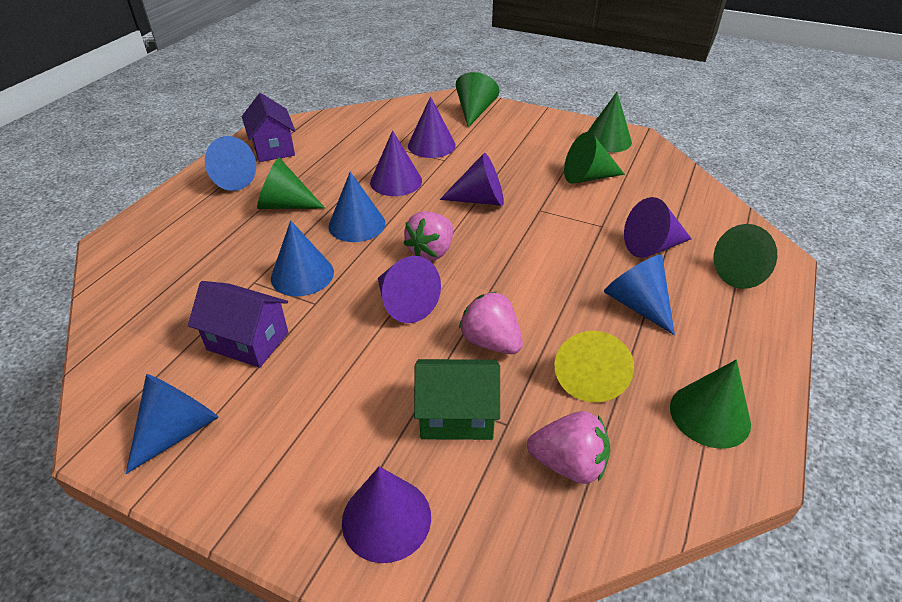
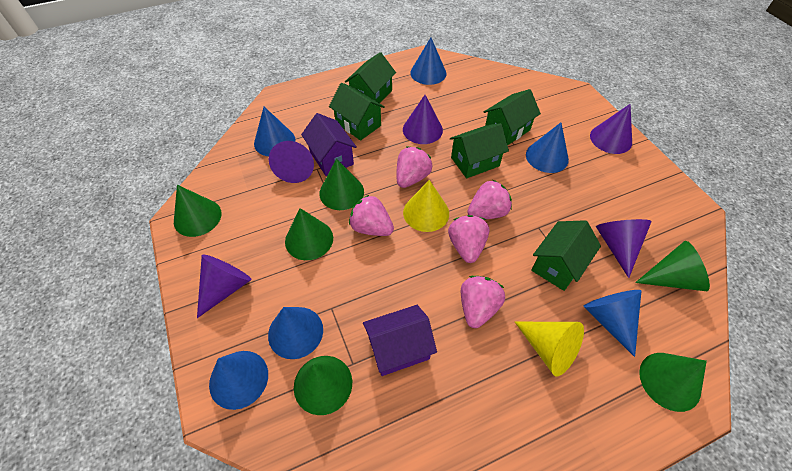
blue cone: [126,374,218,474] [205,136,256,191] [271,220,334,296] [328,172,385,242] [604,255,675,335] = 5 -> [209,351,268,410] [254,107,295,156] [268,307,323,359] [410,38,446,85] [526,122,569,173] [583,290,641,357] = 6
green house: [414,359,500,440] = 1 -> [329,83,385,141] [345,52,396,103] [450,123,509,178] [484,89,541,146] [531,220,601,291] = 5
pink strawberry: [404,211,453,261] [459,291,523,354] [527,411,610,484] = 3 -> [349,195,394,236] [397,147,432,188] [448,215,489,263] [461,276,505,328] [467,180,512,219] = 5
purple cone: [342,466,431,563] [370,130,422,196] [378,256,441,323] [408,96,456,158] [440,153,504,206] [624,197,692,258] = 6 -> [197,254,252,318] [269,141,314,183] [403,95,443,144] [590,104,632,154] [596,219,652,278] = 5
yellow cone: [554,331,634,402] = 1 -> [403,180,449,232] [515,322,584,376] = 2

